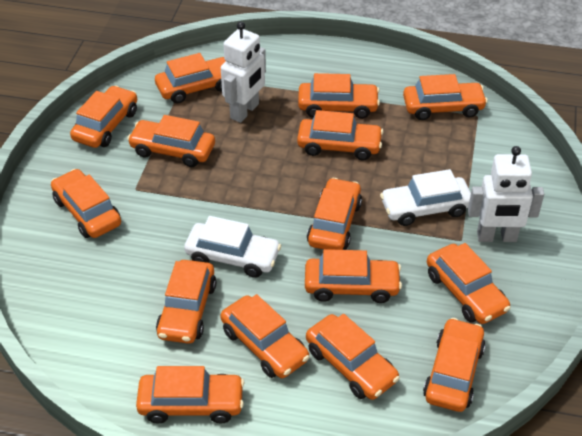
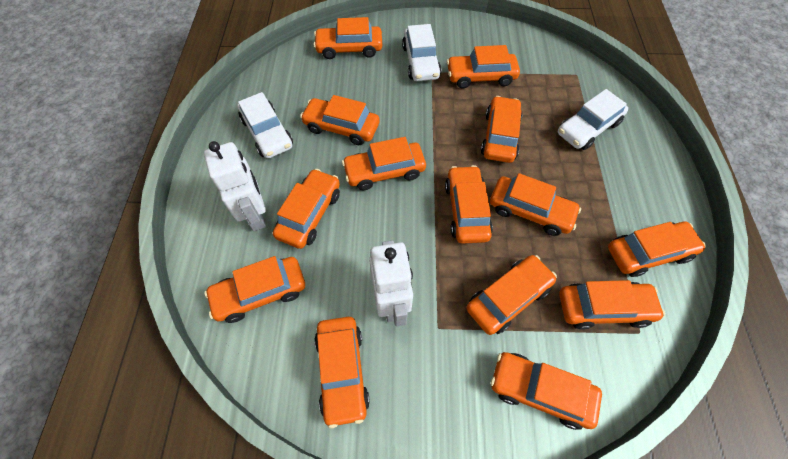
orange car: [51,169,121,238] [70,85,137,148] [127,115,215,167] [136,366,245,424] [155,53,226,104] [156,260,216,344] [220,294,310,378] [297,110,383,160] [298,73,380,119] [305,249,402,303] [306,314,400,400] [307,178,362,250] [403,74,488,120] [423,318,485,412] [427,243,511,324] = 15 -> [204,256,305,323] [273,169,340,249] [300,95,380,145] [314,17,382,59] [314,317,370,428] [342,137,426,190] [445,165,493,244] [447,45,520,88] [467,255,557,335] [481,96,523,163] [490,173,581,236] [491,352,602,430] [559,280,665,330] [608,221,706,277] = 14
white car: [184,216,281,278] [380,169,471,226] = 2 -> [237,92,293,158] [402,24,441,81] [558,89,628,150] = 3

